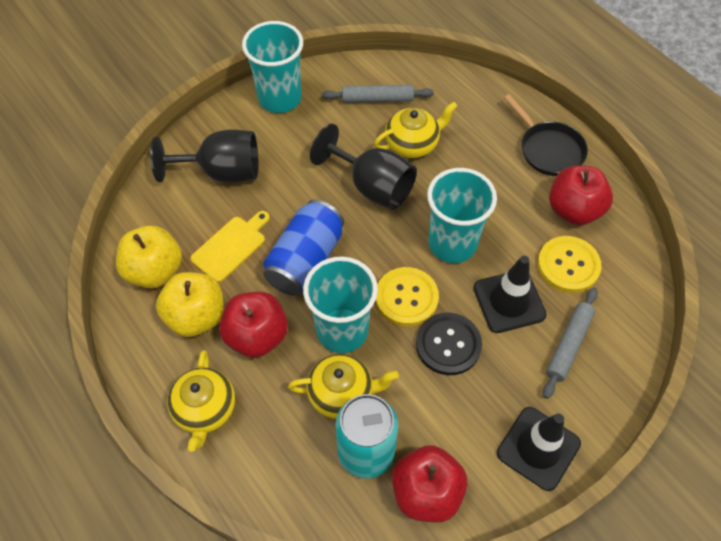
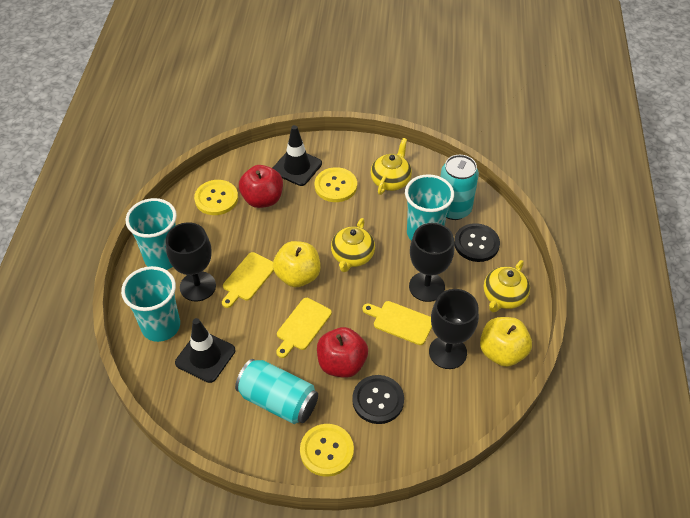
black button: [416,313,482,375] = 1 -> [352,375,404,424] [454,223,500,262] = 2
black goblet: [150,129,258,183] [310,124,417,210] = 2 -> [166,222,216,301] [409,223,454,302] [429,289,479,369] = 3
black pan: [504,94,588,176] = 1 -> none = 0
blue can: [263,200,344,296] = 1 -> none = 0
grey rolling pin: [322,85,434,103] [543,288,598,399] = 2 -> none = 0
red apple: [219,292,288,358] [392,445,468,523] [549,165,613,225] = 3 -> [239,165,283,208] [317,327,368,378] = 2
turquoise can: [335,394,399,479] = 1 -> [235,359,318,424] [440,155,479,220] = 2
yellow button: [376,267,439,326] [538,236,602,293] = 2 -> [194,180,238,215] [300,424,354,477] [315,167,357,202] = 3
yellow cutting board: [190,211,270,283] = 1 -> [222,252,274,308] [276,298,332,358] [362,301,432,345] = 3

